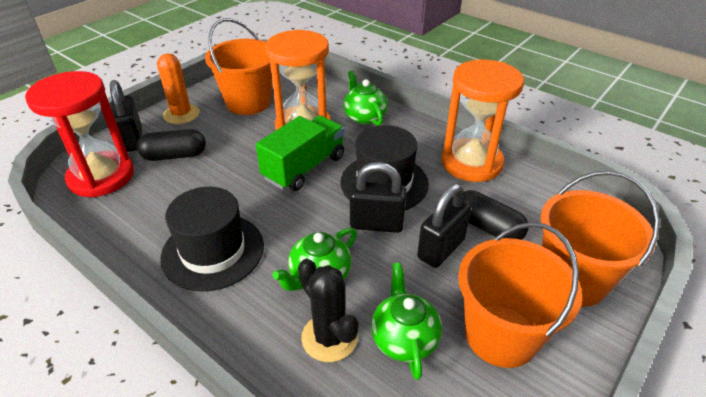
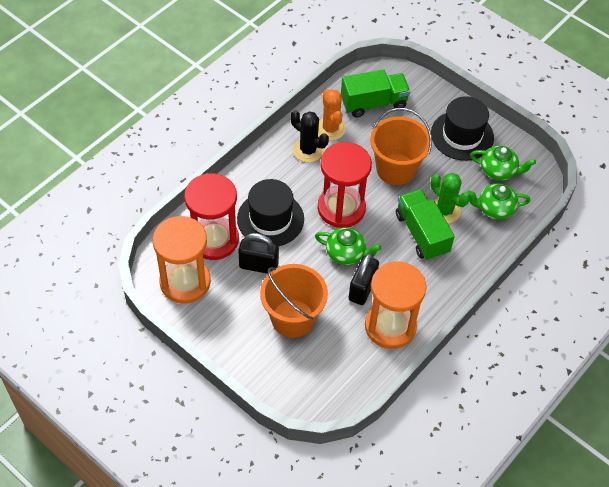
black capsule: [137,129,206,161] [463,190,528,240] = 2 -> none = 0
black padlock: [110,80,142,152] [350,162,406,233] [417,183,471,268] = 3 -> [238,233,279,274] [349,253,379,305] = 2
green cactus: none = 0 -> [430,173,470,223] = 1
green truck: [256,115,344,191] = 1 -> [341,69,410,117] [396,189,455,261] = 2
orange bucket: [205,18,272,115] [458,222,582,368] [540,170,660,307] = 3 -> [260,264,328,338] [370,108,432,185] = 2
red hourglass: [25,71,134,197] = 1 -> [184,173,239,260] [318,142,372,228] = 2

